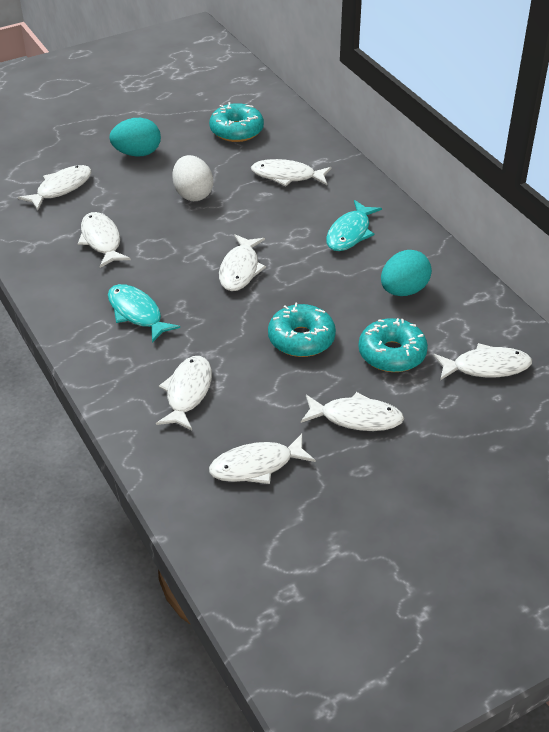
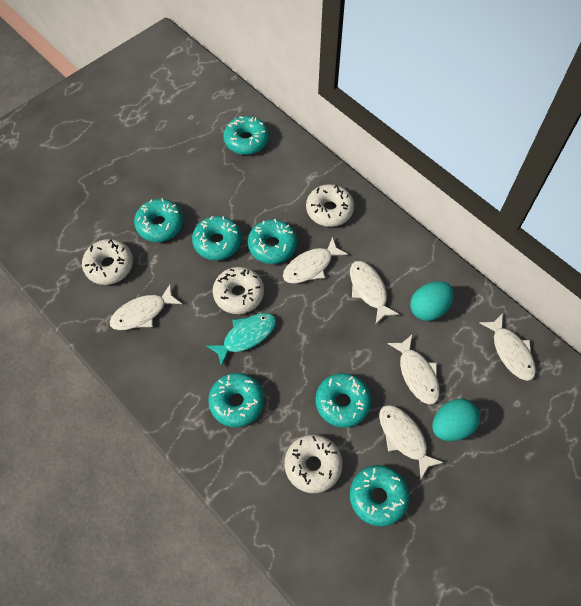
turquoise donut: [209,102,264,142] [268,303,336,357] [358,318,428,372] = 3 -> [134,198,183,242] [192,216,242,260] [208,373,264,427] [224,116,269,155] [248,219,297,264] [315,373,371,428] [350,465,409,526] = 7
turquoise fish: [108,284,180,343] [326,200,382,251] = 2 -> [206,313,276,367] = 1
white donut: none = 0 -> [82,239,133,285] [213,267,264,314] [284,435,343,493] [306,184,354,227] = 4
white egg: [172,155,213,201] = 1 -> none = 0
white fish: [18,165,92,211] [78,212,131,268] [156,356,212,430] [209,434,316,484] [219,234,266,291] [251,159,332,186] [301,392,404,431] [433,343,532,380] = 8 -> [109,284,182,330] [283,237,348,284] [350,261,399,324] [379,405,444,479] [388,335,440,404] [480,313,536,381] = 6

